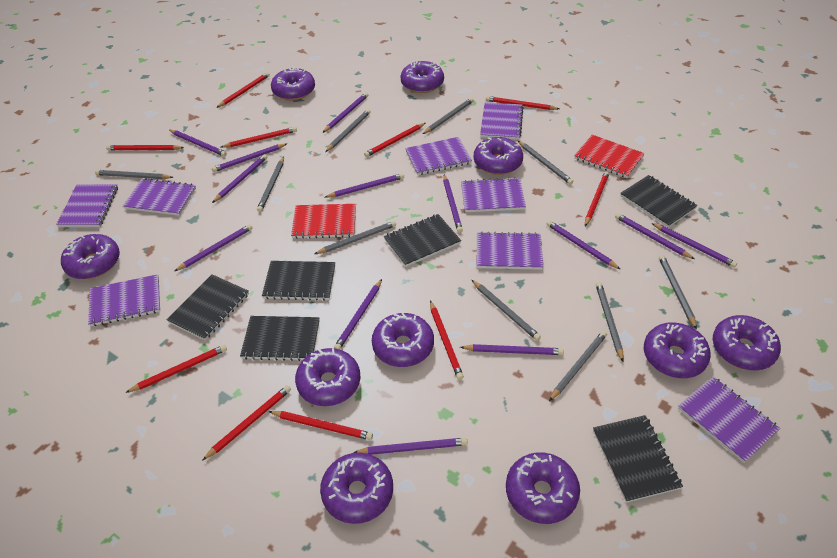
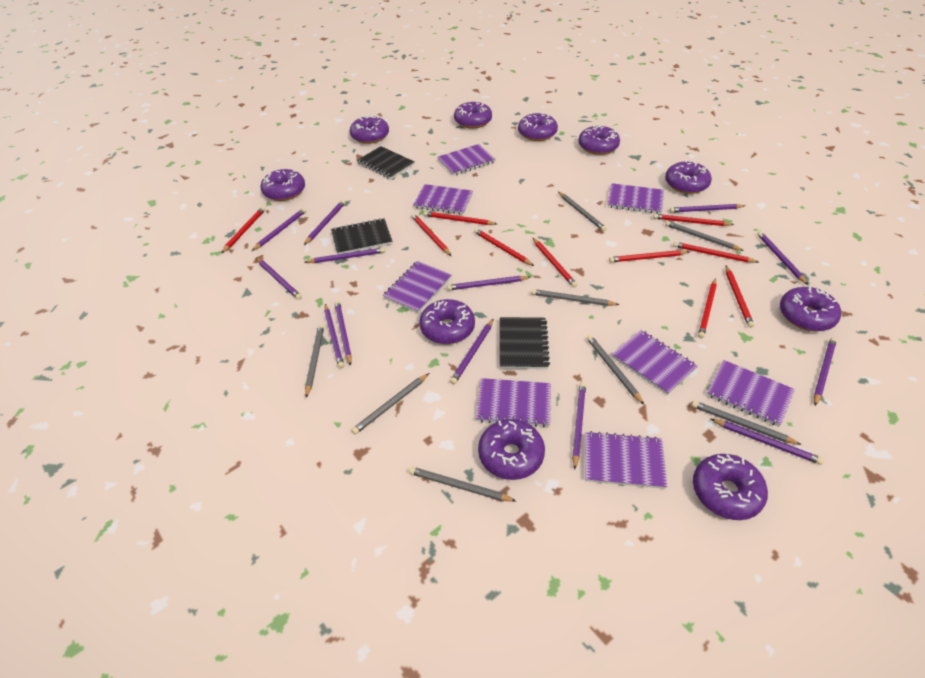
black notebook: [166,274,249,341] [240,316,320,361] [262,261,335,301] [384,214,461,267] [593,415,683,503] [620,175,697,228] = 6 -> [331,218,392,254] [357,146,414,179] [500,317,550,369] = 3
grey pencil: [95,170,173,179] [257,157,284,212] [314,221,396,254] [325,109,371,152] [423,98,474,134] [472,280,541,341] [518,141,573,185] [549,331,607,401] [596,282,624,362] [659,255,697,329] = 10 -> [305,324,324,398] [351,373,429,434] [409,467,516,502] [531,289,619,306] [558,192,607,231] [587,335,644,405] [665,221,744,251] [691,401,801,445] = 8
red notebook: [291,204,356,239] [574,135,645,178] = 2 -> none = 0

